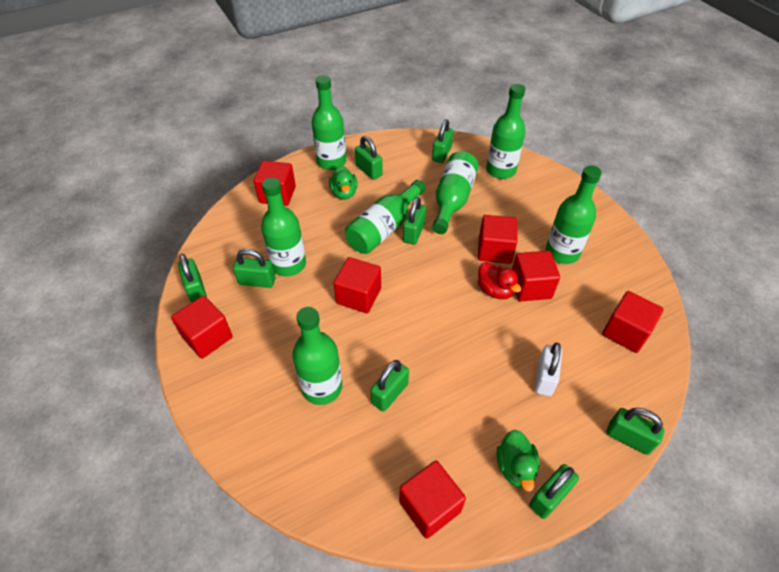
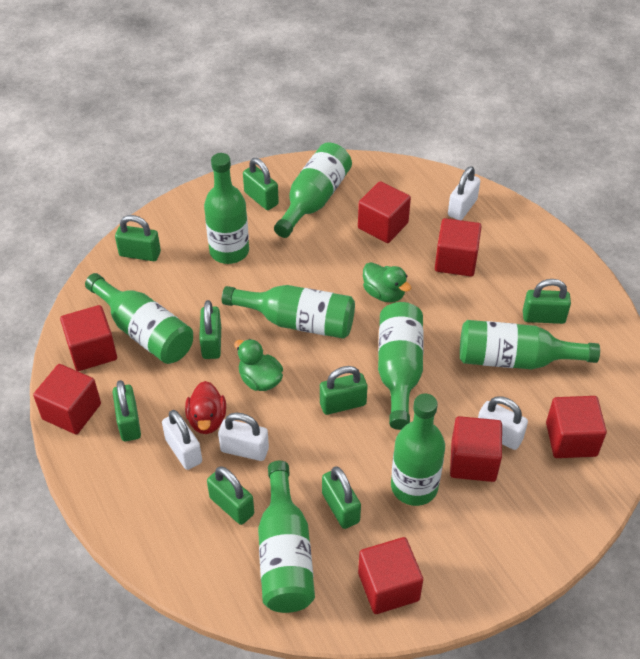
green bottle: [261,178,306,276] [292,307,342,405] [312,75,346,170] [345,180,426,254] [432,151,478,234] [486,84,526,179] [546,165,602,264] = 7 -> [85,273,193,364] [204,153,249,264] [222,285,355,339] [258,461,315,613] [274,142,352,238] [378,302,423,430] [391,394,445,506] [460,320,600,369] = 8
white padlock: [535,343,562,396] = 1 -> [162,410,202,470] [218,412,269,461] [448,166,480,220] [478,396,528,450] = 4

